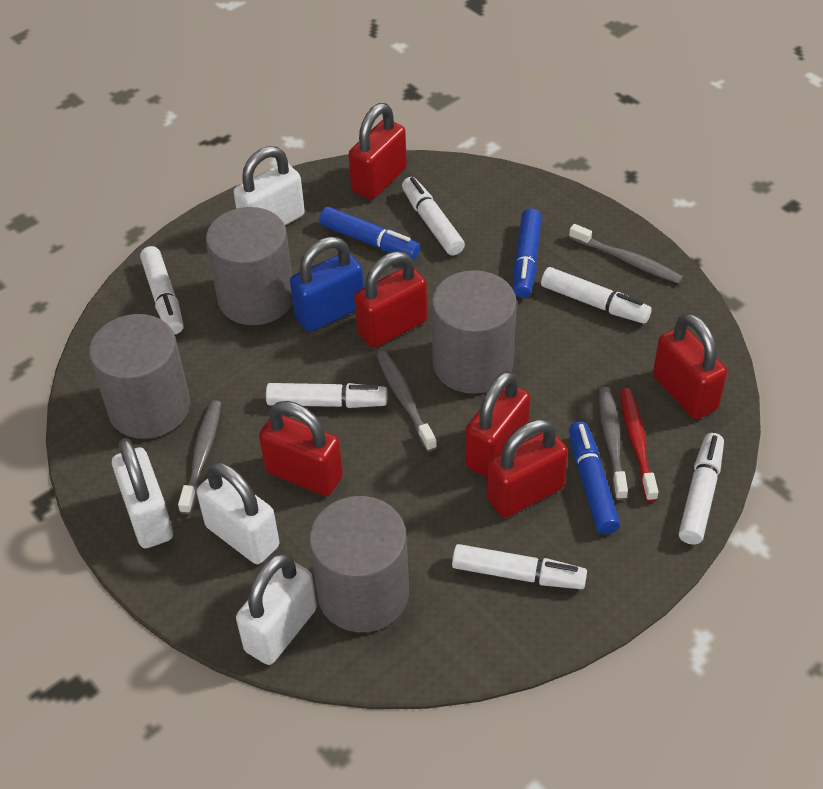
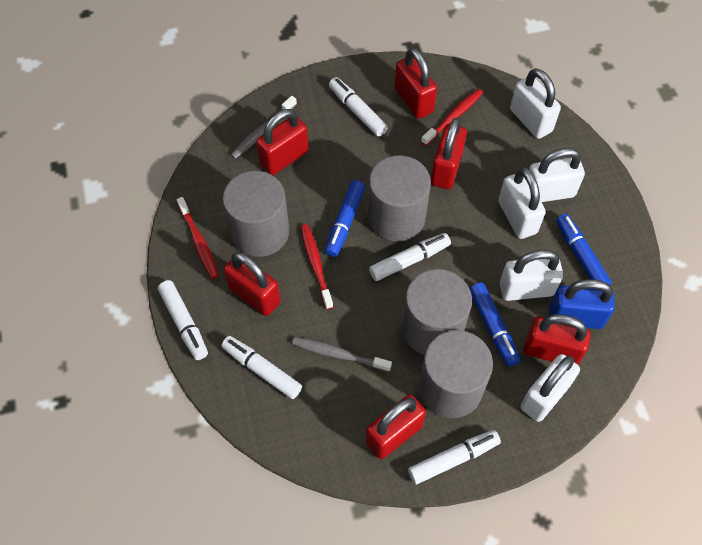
grey toothbrush: [178,400,221,514] [377,351,437,452] [569,224,683,284] [599,387,628,501] = 4 -> [230,96,297,159] [292,337,392,372] = 2
red toothbrush: [620,388,658,502] = 1 -> [177,197,219,279] [301,224,333,310] [421,89,483,146] = 3
white marker: [140,246,184,334] [266,383,387,408] [402,177,465,255] [452,544,587,589] [541,267,652,324] [679,433,724,545] = 6 -> [158,280,208,360] [221,336,302,399] [329,77,388,137] [369,233,451,281] [408,430,501,485] = 5
white padlock: [112,438,173,548] [197,462,279,564] [234,146,305,225] [236,553,317,665] = 4 -> [498,167,546,239] [500,250,563,301] [510,68,561,139] [521,354,580,422] [529,148,585,202] = 5

